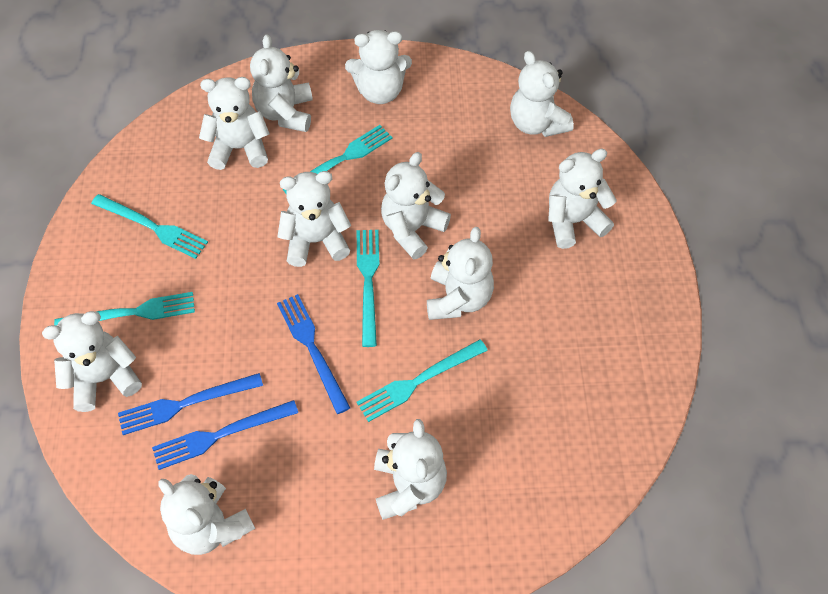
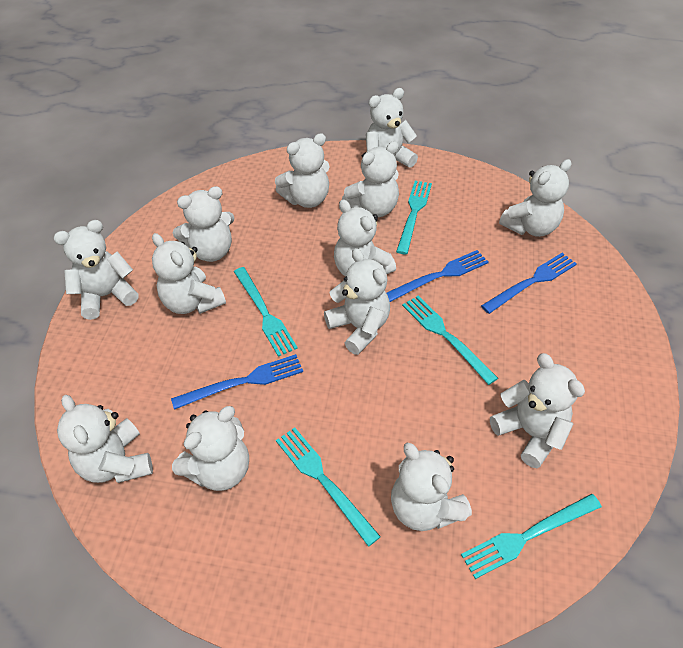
white teddy bear: [42,311,142,412] [158,474,255,555] [199,77,270,170] [250,34,313,132] [277,171,351,267] [345,30,412,104] [374,419,447,520] [381,152,451,259] [427,227,494,320] [510,51,574,137] [548,149,617,249] = 11 -> [54,220,138,320] [57,395,153,483] [152,233,226,314] [172,406,249,491] [173,186,234,262] [275,133,330,208] [324,248,390,355] [334,199,396,276] [342,141,399,217] [366,88,418,168] [391,443,472,531] [490,353,585,468] [499,159,572,237] = 13

